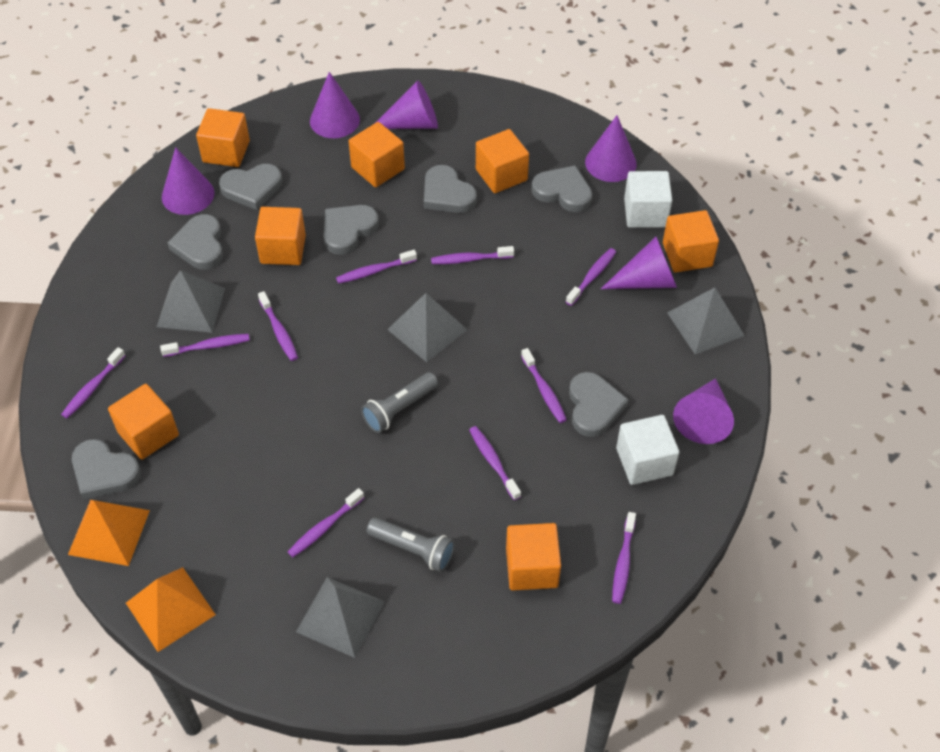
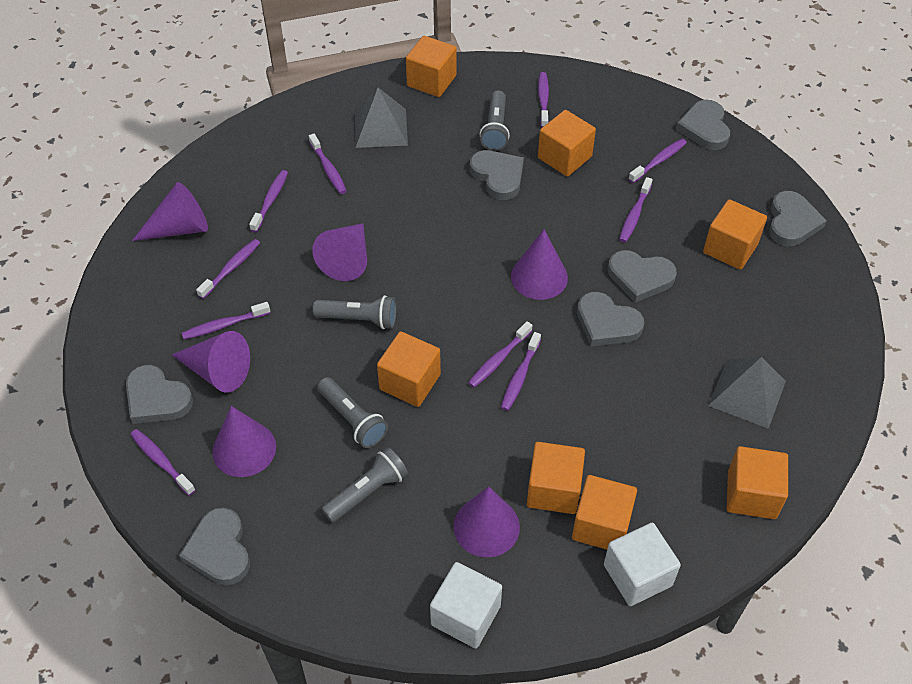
grey flashlight: [361,372,438,433] [366,517,455,572] = 2 -> [313,295,396,329] [317,377,388,448] [321,447,408,523] [480,90,510,151] = 4
grey pyramid: [157,270,225,333] [296,577,385,658] [387,293,468,362] [667,287,745,355] = 4 -> [355,88,408,148] [708,357,786,429] = 2
orange pyramid: [68,500,150,566] [126,567,216,652] = 2 -> none = 0

